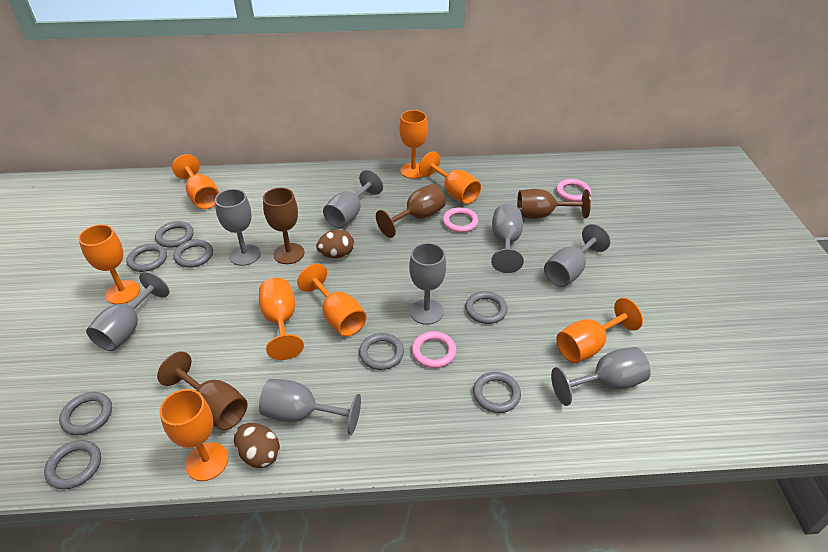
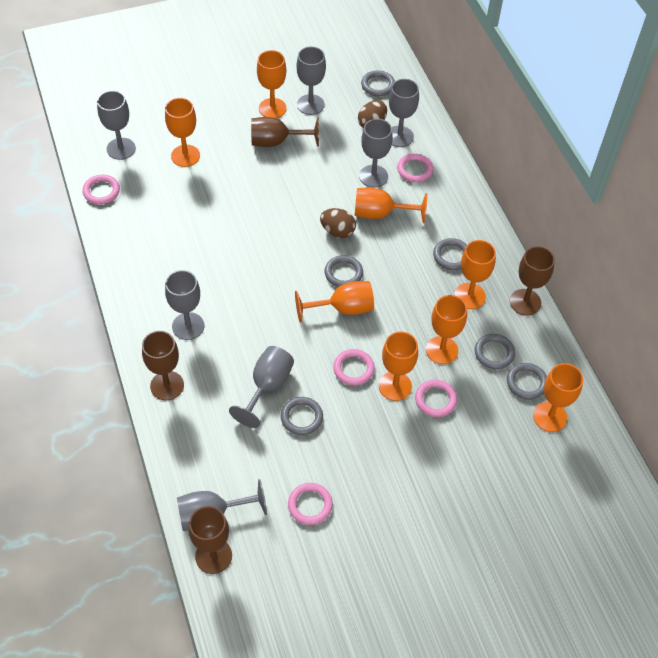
grey goblet: [86,271,170,351] [215,189,261,266] [259,379,361,435] [323,170,383,228] [409,243,446,325] [491,204,524,273] [544,224,611,287] [551,347,651,406] = 8 -> [97,90,136,160] [165,270,204,340] [177,479,267,531] [229,346,294,428] [296,47,326,115] [359,119,393,188] [389,79,419,147] = 7
grey ring: [44,440,101,489] [59,392,112,435] [126,244,167,272] [155,221,194,248] [173,240,213,268] [359,333,404,370] [465,291,508,324] [473,372,521,413] = 8 -> [281,397,323,435] [325,255,363,287] [361,70,395,96] [433,238,467,270] [474,334,515,369] [507,363,547,400] = 6
pink ring: [412,331,456,368] [442,207,479,233] [556,179,591,201] = 3 -> [82,175,120,204] [288,483,333,525] [333,349,375,386] [397,153,433,182] [415,380,457,417] = 5

